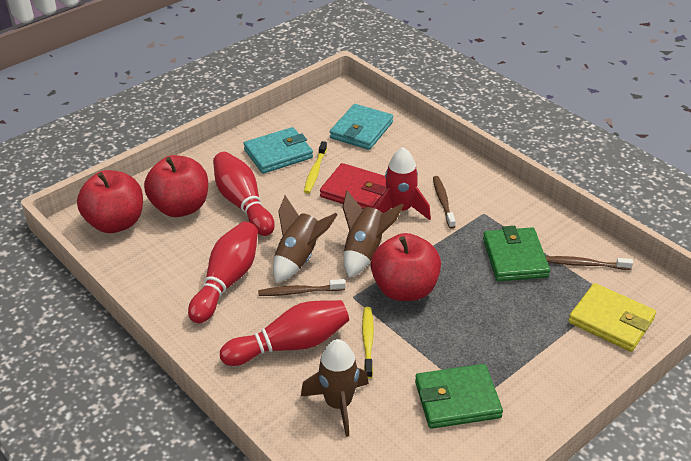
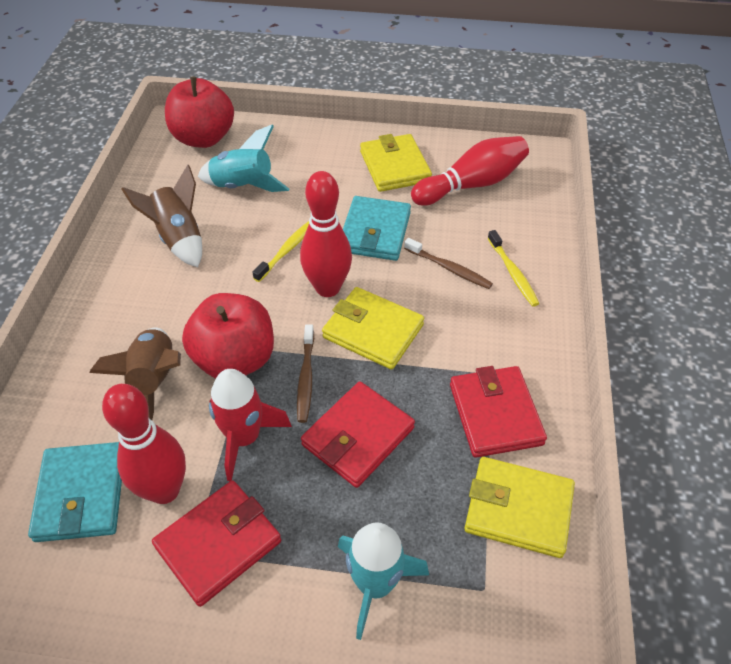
brown rocket: [273,195,338,283] [301,339,369,437] [342,190,403,278] = 3 -> [89,327,181,420] [121,165,202,267] = 2
brown toothbrush: [258,279,345,296] [433,176,456,229] [546,256,633,270] = 3 -> [297,324,314,423] [404,238,493,289] = 2
green wallet: [415,364,503,429] [483,226,550,281] = 2 -> none = 0
red apple: [77,170,143,233] [144,155,208,217] [371,233,441,301] = 3 -> [165,76,234,148] [182,293,274,378] = 2
red wallet: [320,163,386,209] = 1 -> [152,480,281,607] [301,381,415,488] [450,366,547,458] = 3
turquoise rocket: none = 0 -> [198,125,289,192] [338,522,429,640] = 2
yellow wallet: [568,283,656,352] = 1 -> [322,287,424,370] [360,134,432,192] [465,457,575,558] = 3

